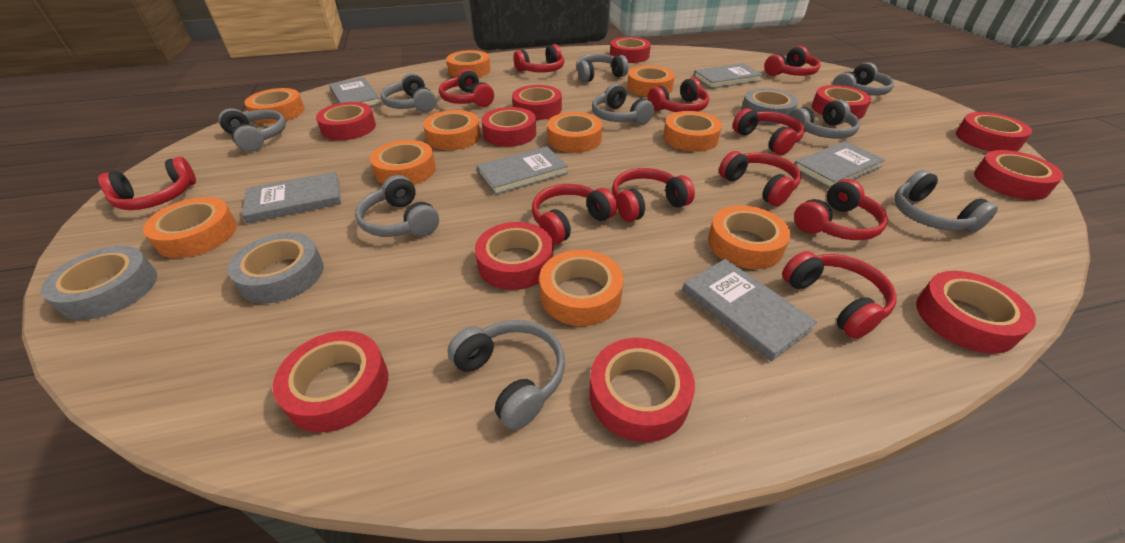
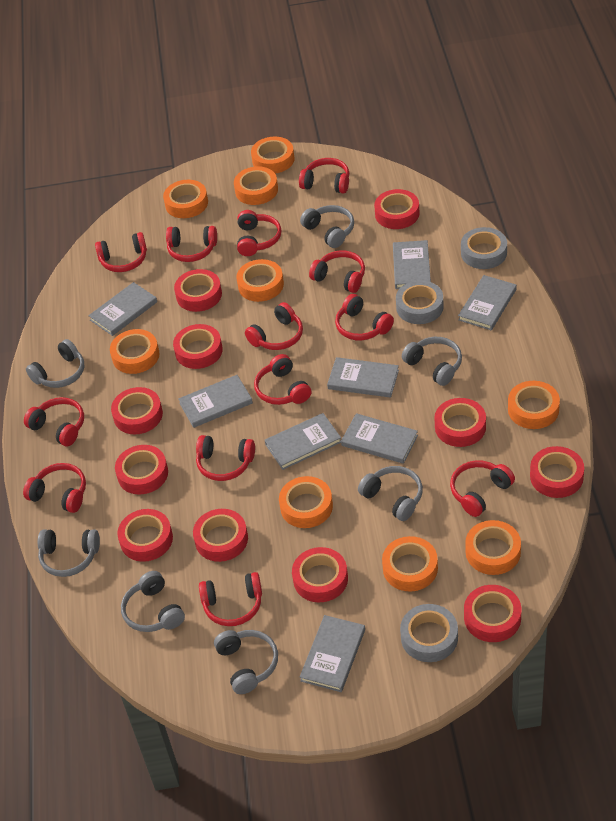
grey book: [242,172,341,223] [329,77,381,107] [477,146,568,195] [682,259,817,361] [693,63,763,89] [794,141,885,189] = 6 -> [88,282,157,336] [178,375,253,428] [265,413,341,470] [300,615,365,692] [327,357,399,398] [341,413,418,464] [393,240,431,289] [458,275,517,330] = 8
grey headphones: [218,108,286,152] [355,175,439,237] [380,73,436,112] [448,320,565,430] [576,54,628,83] [592,84,654,125] [788,100,860,139] [832,62,894,96] [894,170,998,233] = 9 -> [26,339,84,388] [38,530,100,577] [121,571,185,632] [214,630,278,694] [300,205,354,248] [358,466,423,521] [402,337,462,386] = 7
orange tape: [143,197,237,258] [244,88,305,124] [370,140,436,185] [423,110,481,150] [446,50,491,77] [539,250,624,326] [547,112,602,153] [627,66,675,97] [663,111,722,152] [708,205,791,269] = 10 -> [110,329,160,374] [163,180,208,218] [234,166,278,205] [236,259,284,302] [251,137,294,174] [279,476,333,528] [382,536,438,592] [465,520,521,575] [508,381,560,429] = 9
red headphones: [98,157,196,210] [439,69,494,107] [513,44,564,73] [532,184,617,245] [612,168,695,222] [647,78,709,112] [719,151,801,206] [733,108,804,155] [765,46,821,76] [782,251,897,339] [794,179,888,240] = 11 -> [23,463,86,513] [24,397,84,446] [95,232,147,272] [166,226,217,262] [196,435,255,481] [199,572,262,626] [237,210,281,256] [245,302,303,350] [254,354,311,405] [299,158,349,194] [309,251,365,293] [335,294,394,340] [450,460,515,517] = 13

